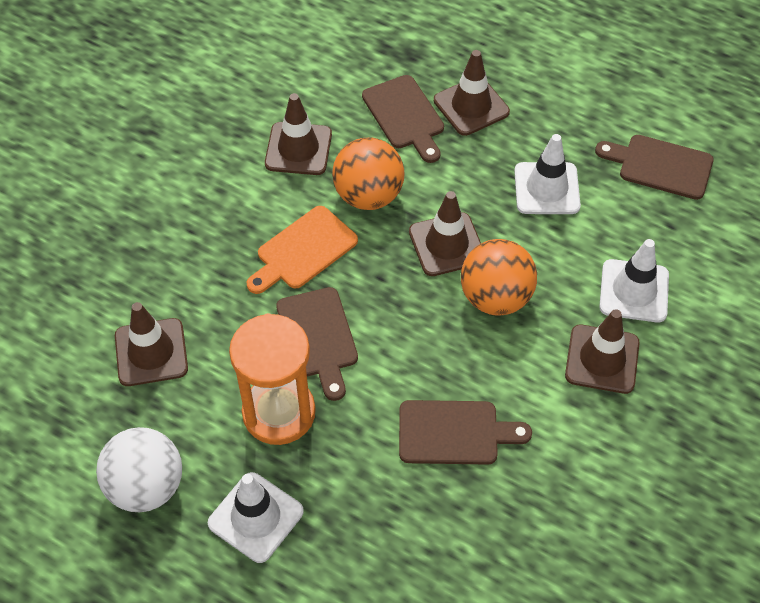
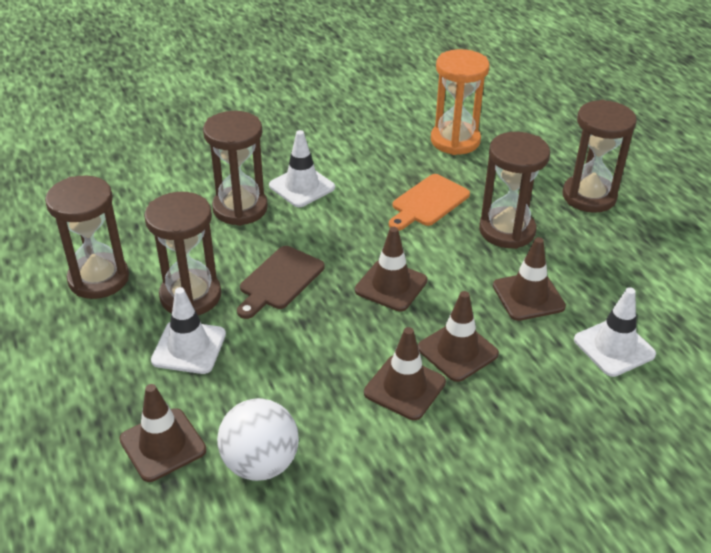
brown cutting board: [276,287,358,401] [362,75,444,163] [399,400,532,465] [595,135,714,200] = 4 -> [237,246,325,319] = 1
brown hourglass: none = 0 -> [45,176,129,299] [144,192,221,315] [203,111,268,226] [479,132,550,249] [563,100,637,213] = 5
orange ball: [332,138,405,210] [461,239,537,315] = 2 -> none = 0

